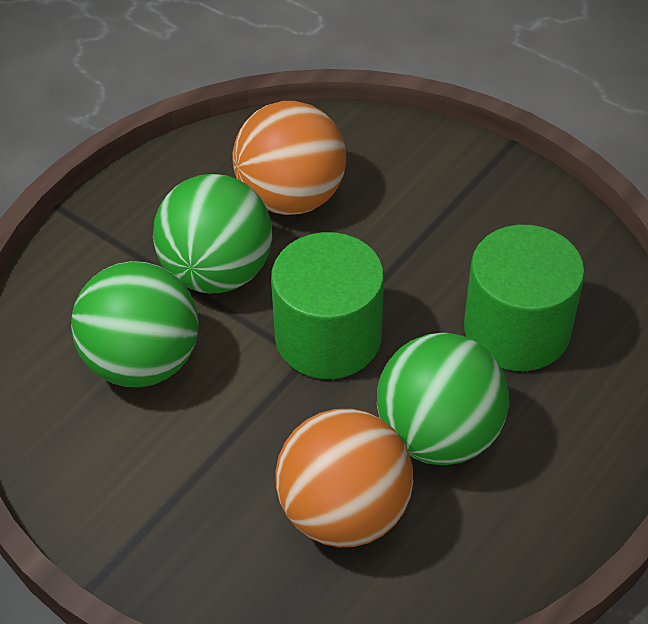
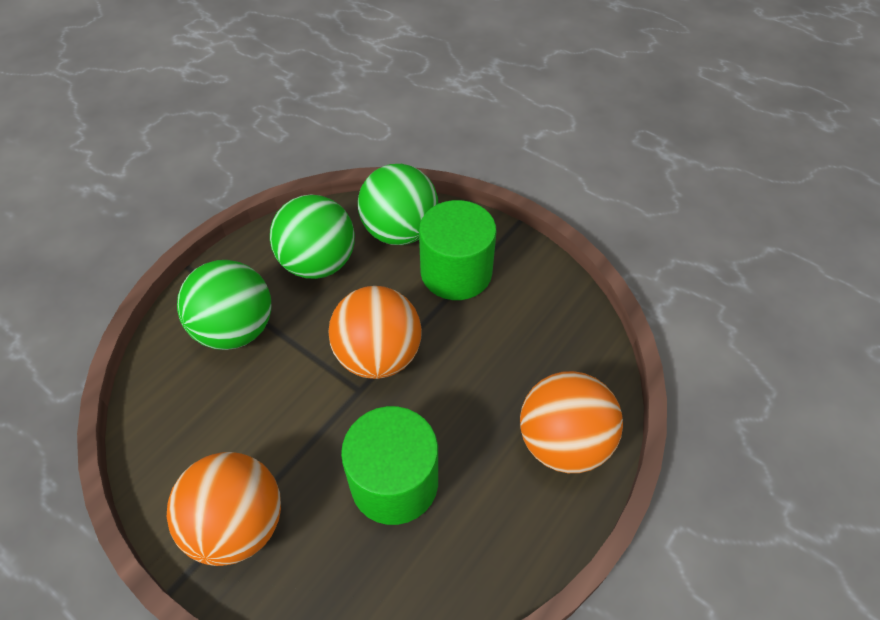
orange ball: [232,101,346,215] [275,409,413,547] = 2 -> [167,452,281,566] [329,286,422,379] [520,371,623,473] = 3

